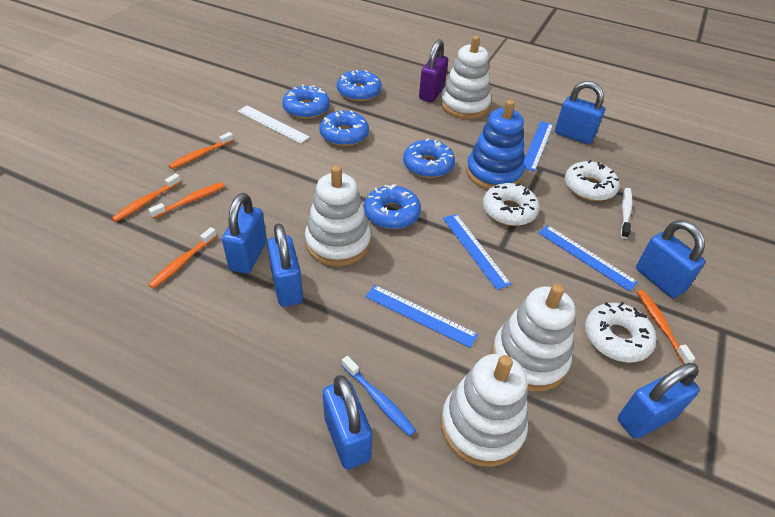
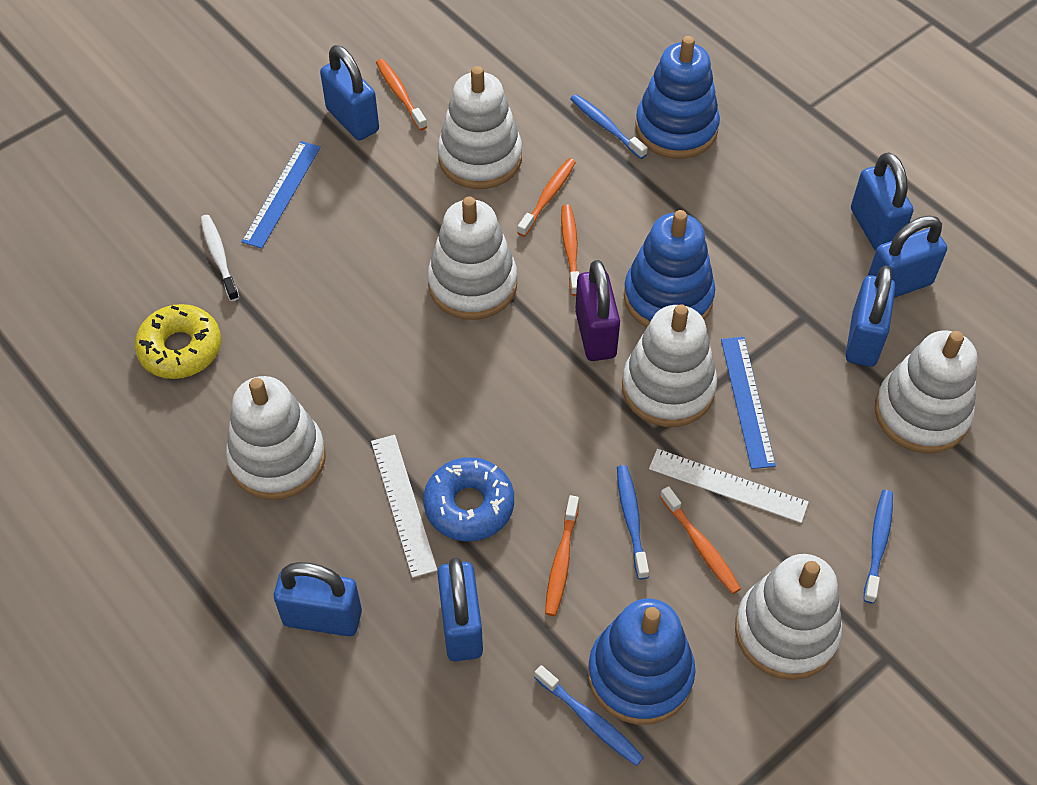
blue donut: [282,84,330,119] [320,110,369,146] [337,70,382,101] [364,184,421,229] [403,139,455,178] = 5 -> [423,457,514,541] = 1
blue ruler: [365,285,478,348] [443,214,511,290] [524,121,554,172] [538,225,638,291] = 4 -> [242,141,321,248] [721,337,776,469] = 2
blue stacking toy: [466,100,525,190] = 1 -> [588,598,696,725] [624,210,715,328] [635,36,720,159] = 3
blue toothbrush: [342,356,416,436] = 1 -> [534,665,644,766] [570,94,648,159] [617,465,649,579] [863,490,893,604] = 4
white donut: [483,183,539,226] [565,160,620,201] [585,302,656,362] = 3 -> none = 0
white ruler: [237,106,310,144] = 1 -> [371,435,437,578] [649,449,809,523] = 2
white stacking toy: [305,165,371,266] [441,36,491,119] [441,354,528,467] [492,284,575,392] = 4 -> [226,376,326,500] [428,196,517,320] [438,66,522,189] [622,304,717,427] [735,554,843,680] [875,331,977,454] = 6
yellow donut: none = 0 -> [135,304,221,379] = 1

